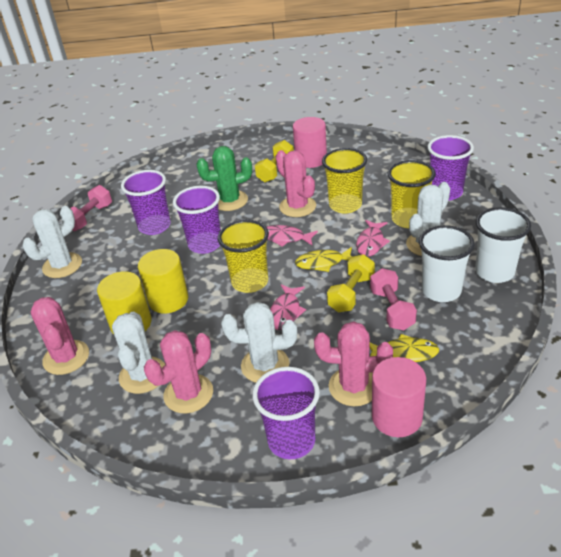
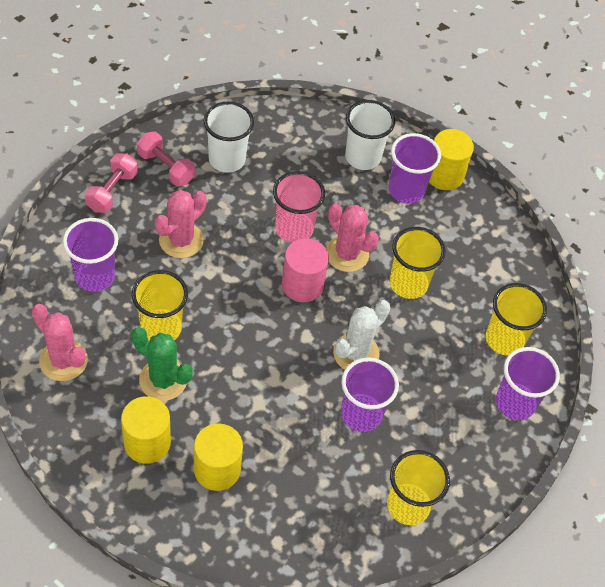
pink cactus: [31,297,89,375] [144,330,213,413] [276,150,316,217] [314,321,393,406] = 4 -> [32,304,88,381] [155,190,207,258] [326,203,379,272] = 3
pink cup: none = 0 -> [273,171,325,243] = 1
pink cylinder: [293,117,327,168] [372,357,426,437] = 2 -> [282,238,329,302] = 1
pink fish: [267,225,318,247] [270,284,306,330] [356,220,390,257] = 3 -> none = 0
white cactus: [23,206,82,278] [112,312,165,394] [221,302,297,383] [406,182,450,256] = 4 -> [333,300,390,370] = 1
yellow cup: [218,220,269,293] [322,148,367,214] [388,160,436,228] = 3 -> [132,270,188,341] [387,450,450,525] [390,227,446,299] [486,283,547,356] = 4
yellow cylinder: [97,271,152,334] [138,249,188,313] = 2 -> [121,396,171,464] [194,424,243,491] [429,129,474,190] = 3
yellow dumbbell: [255,140,294,183] [327,254,375,312] = 2 -> none = 0
yellow fish: [295,247,352,272] [369,334,439,362] = 2 -> none = 0

